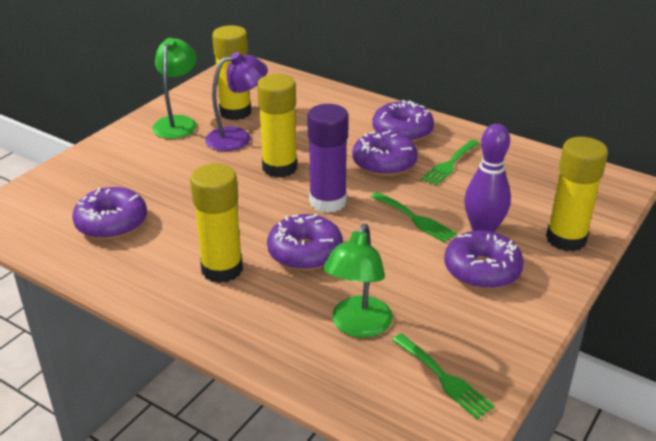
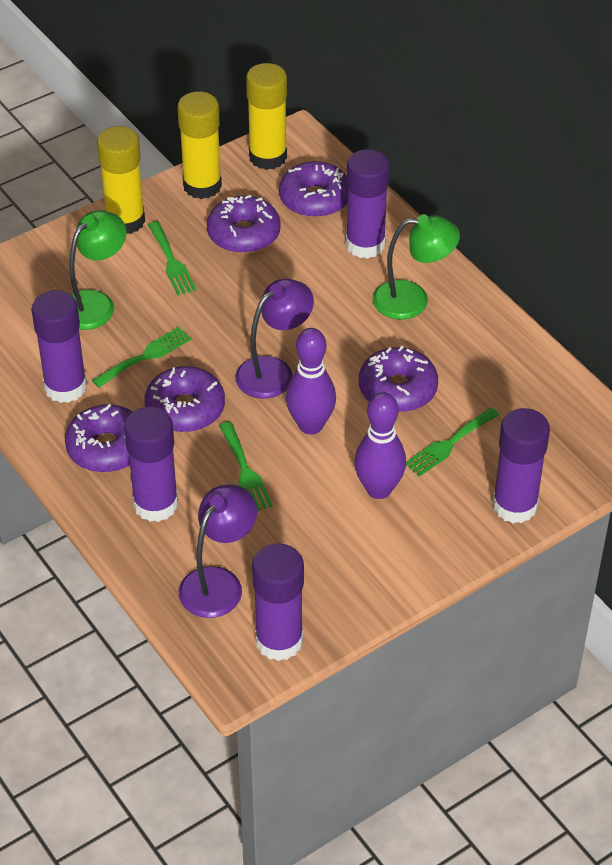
green fork: [371,192,457,243] [392,334,495,419] [421,140,480,185] = 3 -> [92,327,191,388] [148,221,197,296] [219,422,273,511] [406,408,499,477] = 4
purple bowling pin: [464,124,511,232] = 1 -> [286,328,336,435] [354,392,406,499] = 2
purple glue stick: [307,104,349,213] = 1 -> [31,290,87,403] [124,407,178,522] [252,543,304,661] [346,149,390,259] [492,408,550,523] = 5
purple lamp: [205,52,268,151] = 1 -> [179,484,257,618] [235,279,314,399] = 2
yellow glue stick: [190,163,243,283] [212,25,251,120] [257,74,297,178] [546,137,608,252] = 4 -> [97,126,145,234] [177,91,222,199] [246,63,287,170] = 3

